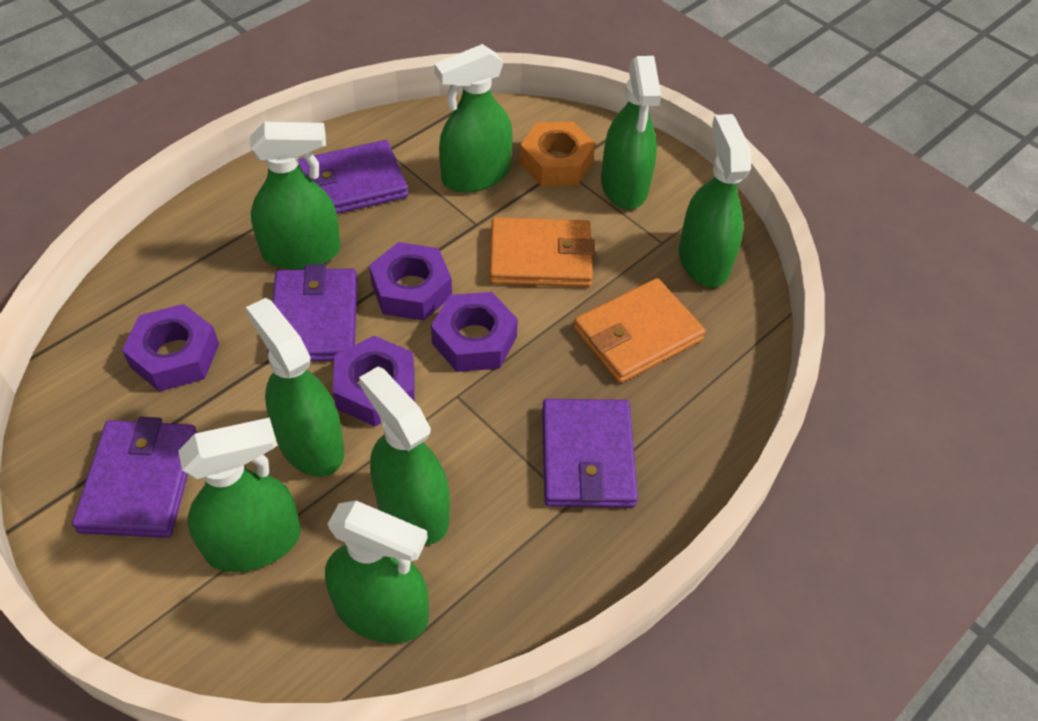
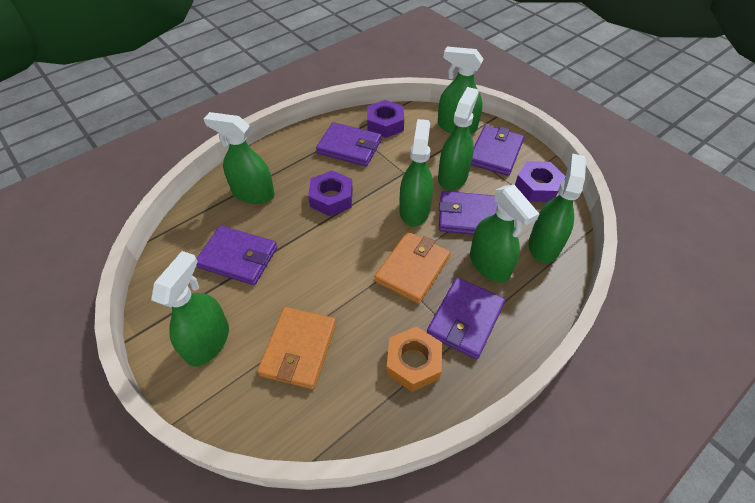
green spray bottle: [178,417,301,572] [246,298,344,477] [250,122,341,270] [325,501,429,643] [359,366,450,545] [434,44,513,193] [601,56,661,209] [679,114,751,287] = 8 -> [151,251,229,367] [204,112,275,204] [399,119,433,227] [438,47,483,134] [438,87,479,190] [470,185,539,283] [529,153,586,263] = 7
purple nut: [122,304,219,392] [333,336,415,427] [369,242,452,321] [431,292,518,372] = 4 -> [308,170,353,216] [367,100,404,138] [515,161,566,202] = 3
purple wallet: [72,417,198,538] [267,264,357,362] [299,140,408,214] [542,399,638,508] = 4 -> [196,226,277,285] [316,122,381,166] [427,277,505,359] [439,191,498,235] [471,125,524,176] = 5

